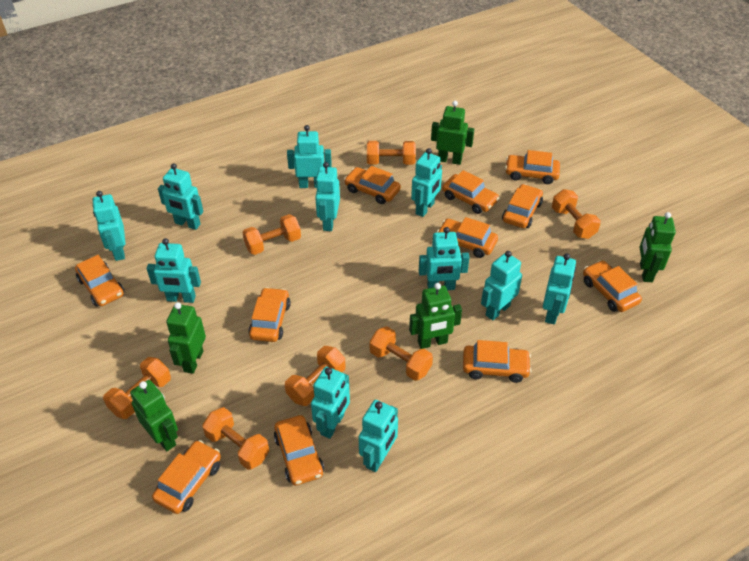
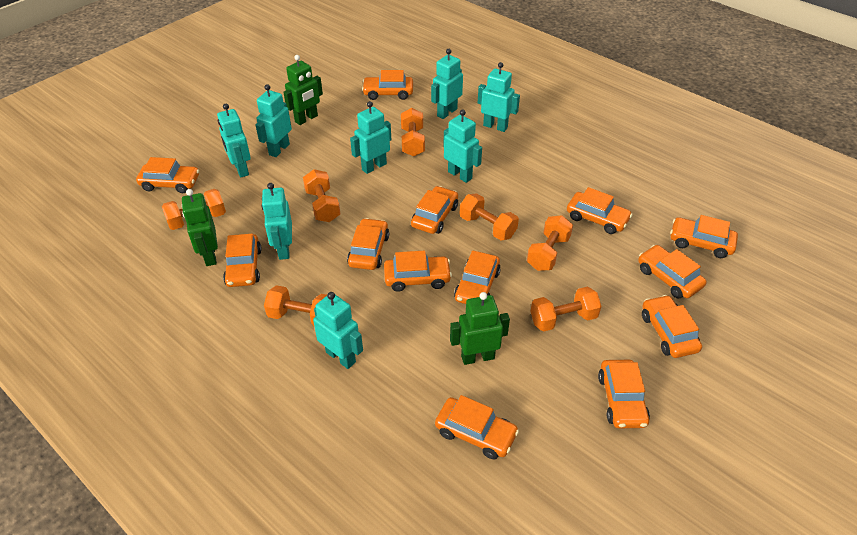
green robot: [130,380,178,451] [166,302,206,374] [409,283,462,349] [431,101,474,165] [640,212,676,282] = 5 -> [182,189,218,266] [283,55,323,125] [450,292,510,365] = 3
orange car: [75,255,124,307] [152,440,221,514] [248,287,291,342] [274,415,324,485] [344,166,401,204] [437,217,498,258] [442,170,499,214] [463,340,532,383] [502,184,543,228] [505,150,560,184] [583,260,642,312] = 11 -> [136,157,199,193] [223,234,262,287] [347,218,389,270] [362,70,413,100] [384,251,452,292] [411,186,458,234] [435,395,519,459] [454,250,501,304] [567,187,632,234] [598,360,650,428] [638,245,707,299] [642,295,702,358] [670,215,738,258] = 13
turquoise robot: [93,191,126,261] [146,238,201,303] [158,163,203,230] [287,125,332,188] [311,367,350,439] [315,162,340,231] [359,400,398,472] [411,148,442,217] [419,227,470,290] [481,251,522,320] [543,253,576,324] = 11 -> [217,104,251,177] [256,84,292,157] [262,183,292,260] [313,292,363,369] [350,101,391,174] [431,49,463,119] [443,109,482,183] [478,62,520,132] = 8

